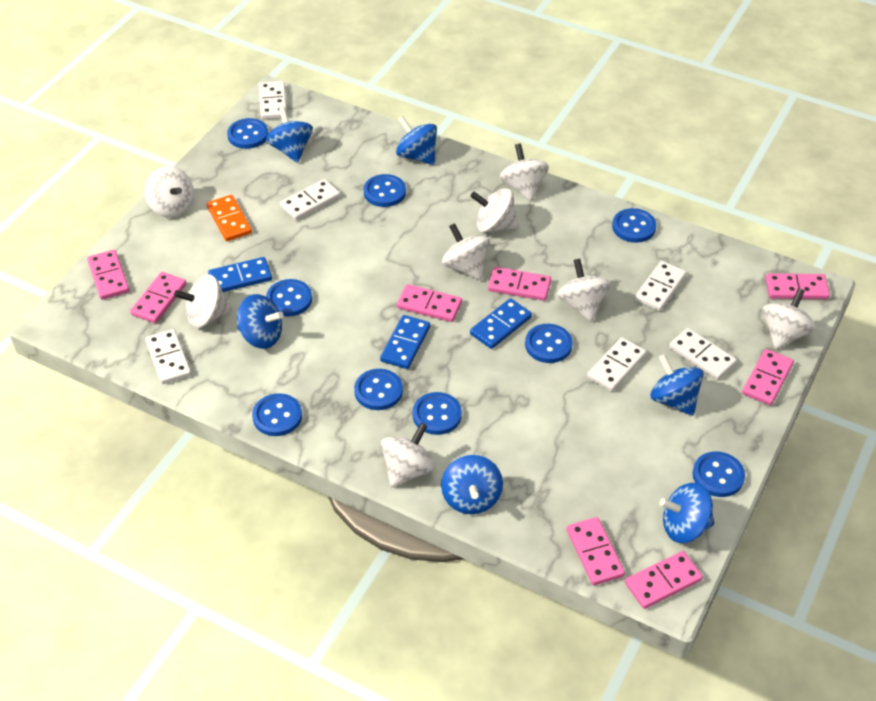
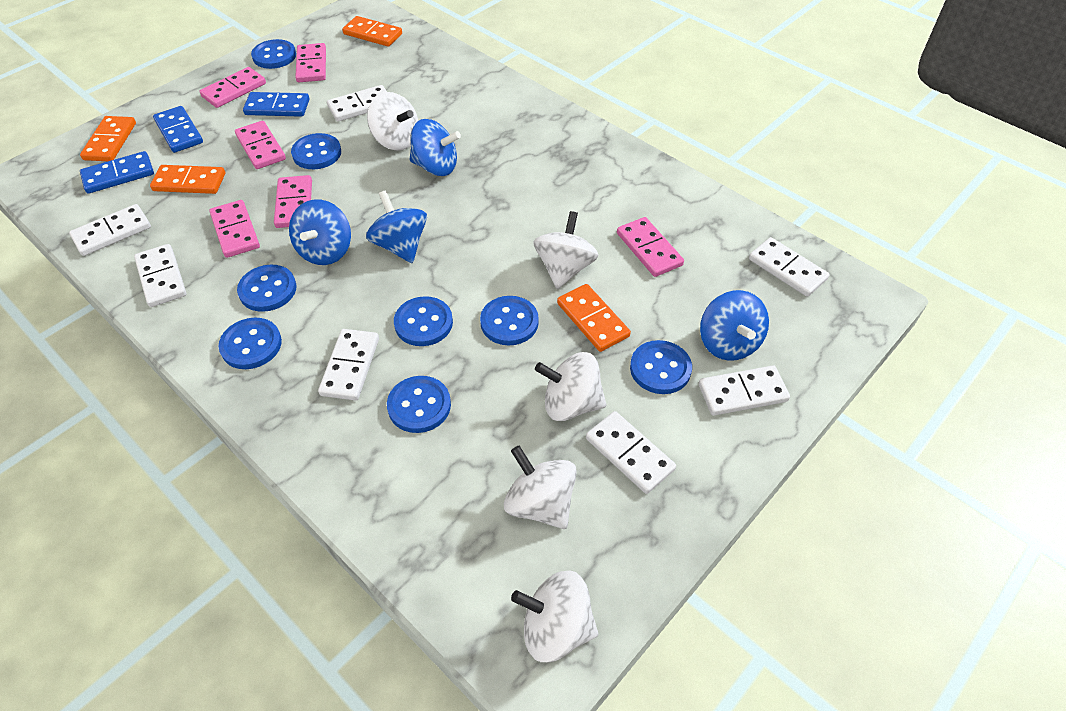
blue button: [227,118,268,149] [252,393,302,436] [266,279,312,317] [354,369,403,410] [364,174,406,207] [412,392,462,435] [525,324,573,363] [612,208,656,243] [693,451,745,497] = 9 -> [218,318,282,369] [237,265,296,312] [251,39,296,69] [291,133,341,169] [387,376,451,433] [394,296,453,346] [480,296,539,346] [630,340,692,394] = 8
blue spinning top: [237,294,284,349] [266,107,313,163] [396,116,437,165] [441,455,503,514] [650,354,704,416] [660,483,714,543] = 6 -> [289,199,351,265] [366,190,427,263] [409,119,461,176] [700,290,769,361] = 4
orange domino: [207,195,252,241] = 1 -> [80,116,136,161] [150,165,225,194] [342,16,402,47] [557,284,631,352] = 4
pink domino: [87,250,129,300] [130,272,187,323] [397,284,462,322] [488,267,551,301] [567,517,625,585] [625,551,703,609] [742,349,794,405] [765,273,830,299] = 8 -> [200,67,266,108] [209,200,260,258] [235,121,286,169] [274,175,312,228] [295,43,326,82] [617,217,684,277] = 6
white domino: [145,329,191,384] [259,81,287,119] [280,179,340,220] [587,337,647,392] [634,261,687,311] [669,328,737,380] = 6 -> [69,204,151,256] [134,244,186,307] [318,329,379,401] [327,85,387,122] [586,411,676,494] [699,365,790,416] [749,237,829,297] = 7
white spinning top: [145,166,194,218] [174,275,232,328] [381,423,436,487] [442,223,490,280] [470,188,519,233] [500,143,549,201] [557,259,611,322] [762,288,816,350] = 8 -> [367,92,418,150] [504,446,577,529] [511,570,598,662] [533,211,598,289] [535,352,607,421] = 5

